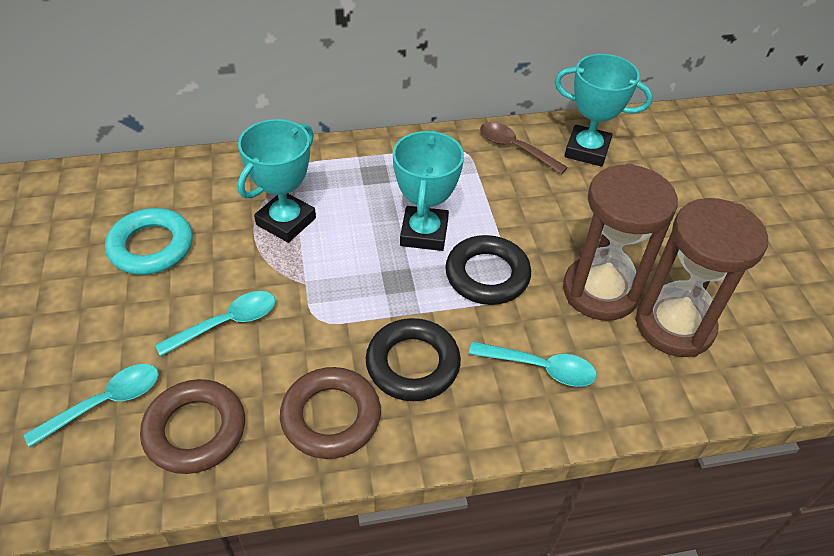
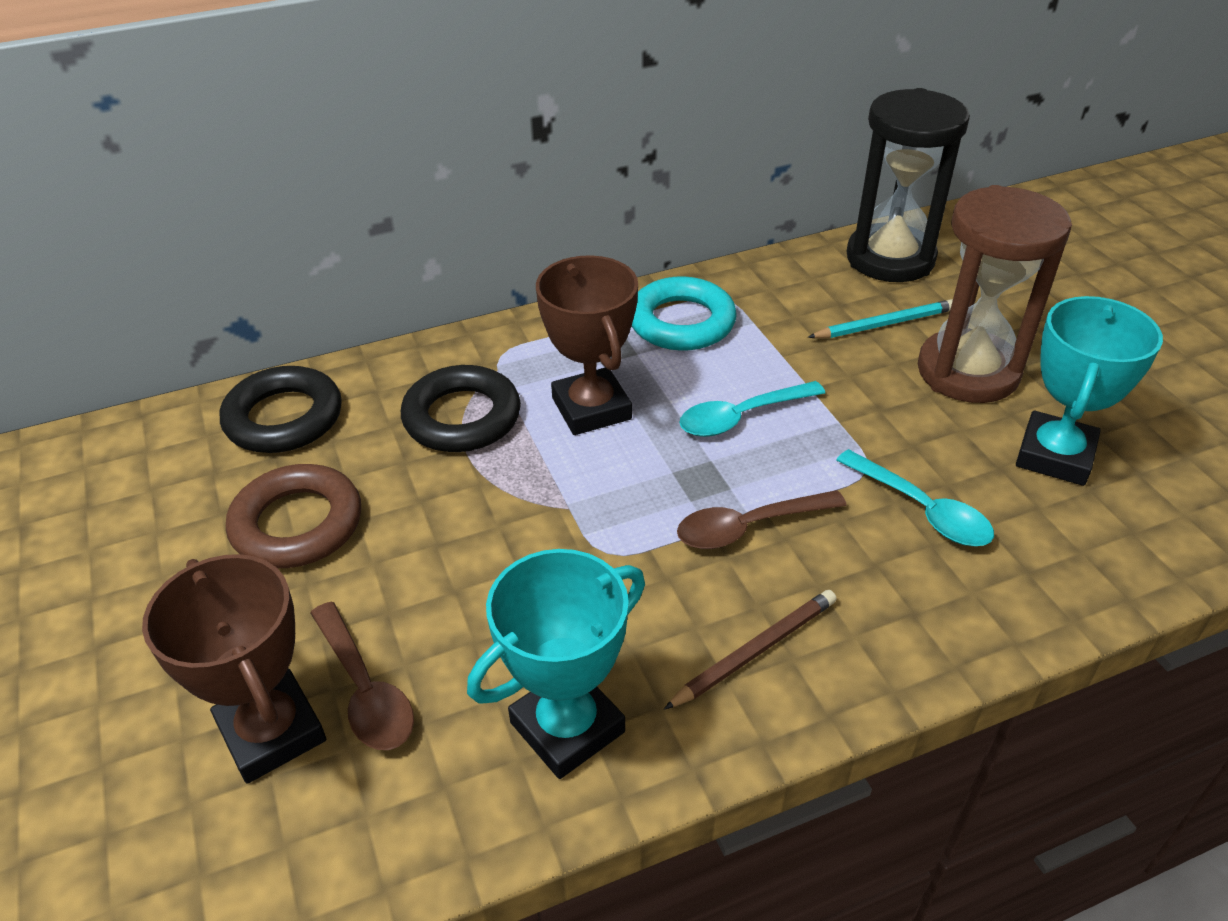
black hourglass: none = 0 -> [847,88,970,282] = 1
brown hourglass: [563,163,678,321] [635,198,768,357] = 2 -> [918,185,1072,403] = 1
brown pencil: none = 0 -> [664,590,837,710] = 1
brown ring: [140,379,245,474] [280,367,381,459] = 2 -> [226,464,361,568] = 1
brown spoon: [480,122,568,174] = 1 -> [310,602,414,750] [677,490,847,549] = 2
brown trophy: none = 0 -> [142,554,326,784] [536,255,638,435] = 2
turquoise pencil: none = 0 -> [808,299,953,338] = 1
turquoise spoon: [24,364,159,448] [155,291,275,356] [469,341,597,387] = 3 -> [680,381,825,437] [836,449,994,546] = 2
turquoise trophy: [237,119,316,243] [393,130,464,251] [555,54,653,167] = 3 -> [467,549,645,779] [1016,296,1163,486] = 2

